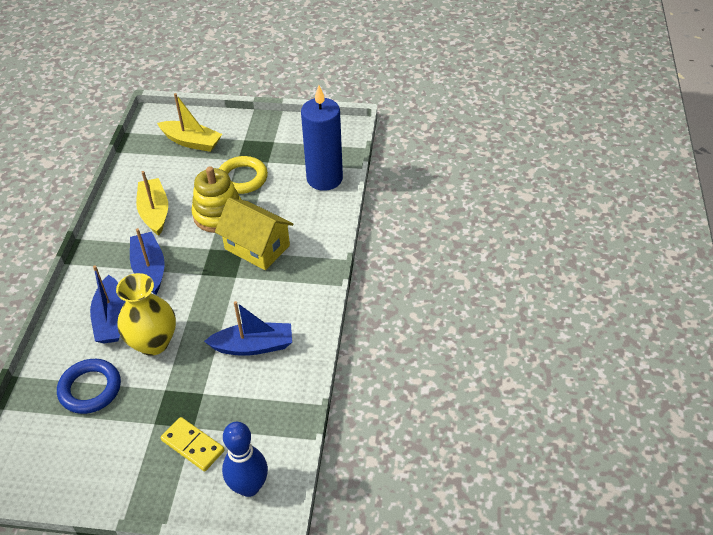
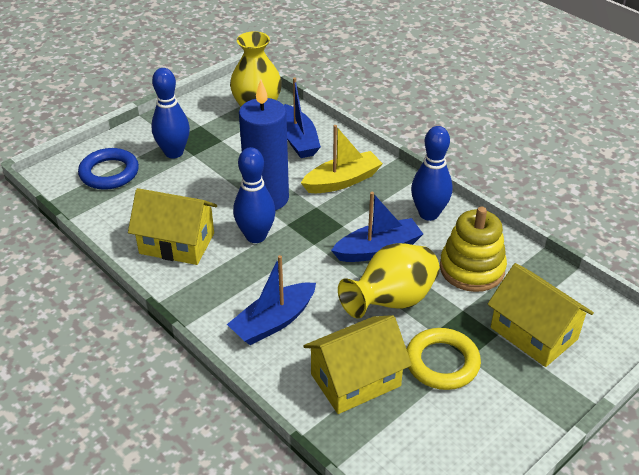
blue bowling pin: [222,422,268,497] = 1 -> [151,68,190,159] [233,147,276,243] [411,126,452,221] = 3
yellow boat: [136,171,168,236] [157,93,222,152] = 2 -> [301,125,383,193] = 1
yellow domino: [161,417,225,471] = 1 -> none = 0
yellow house: [215,198,294,270] = 1 -> [128,188,217,265] [303,315,412,414] [487,263,594,367] = 3
yellow vase: [116,273,176,356] = 1 -> [230,31,282,107] [338,243,440,318] = 2

